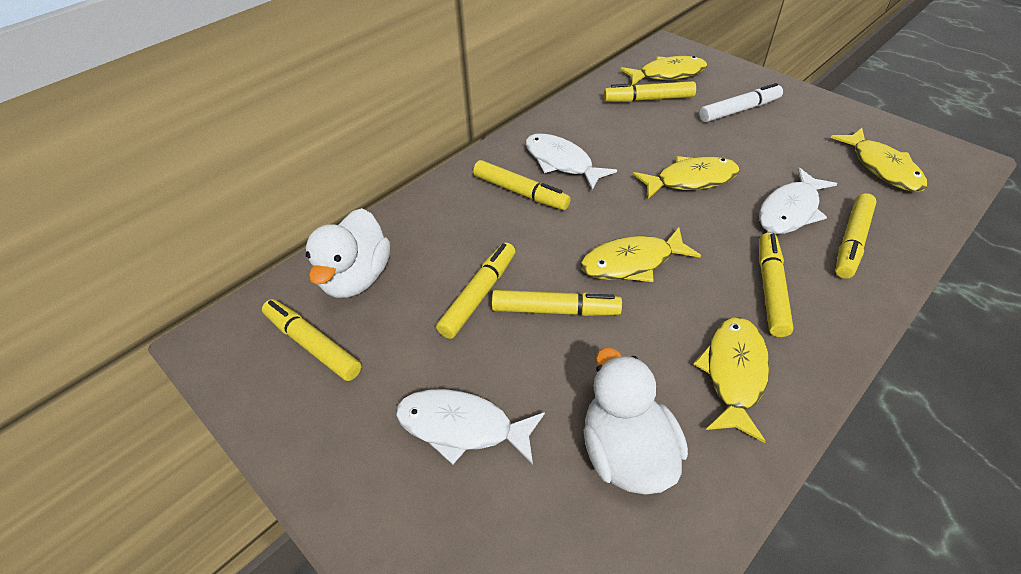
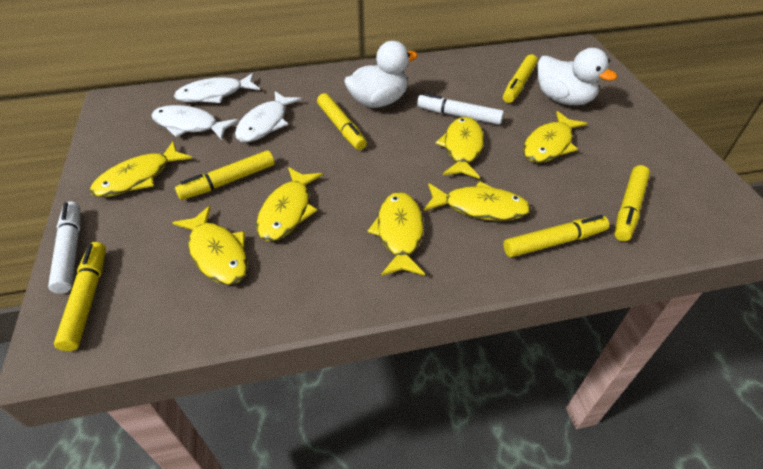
white marker: [699,83,783,122] = 1 -> [48,201,81,294] [417,93,504,125] = 2
yellow fish: [580,227,701,282] [620,56,708,85] [633,156,740,199] [693,317,770,443] [831,128,927,192] = 5 -> [90,141,192,197] [172,206,248,285] [256,167,323,241] [367,192,425,276] [424,181,531,221] [436,117,484,179] [523,111,587,163] = 7
yellow marker: [262,299,361,381] [436,242,515,339] [473,160,571,210] [492,290,622,316] [604,81,696,102] [759,233,794,337] [835,193,877,279] = 7 -> [54,242,106,351] [175,150,275,200] [317,93,367,150] [503,54,538,103] [504,215,609,257] [614,165,650,241] = 6

